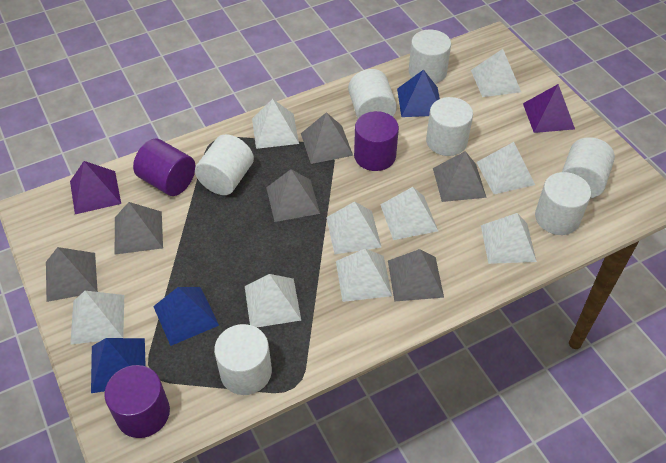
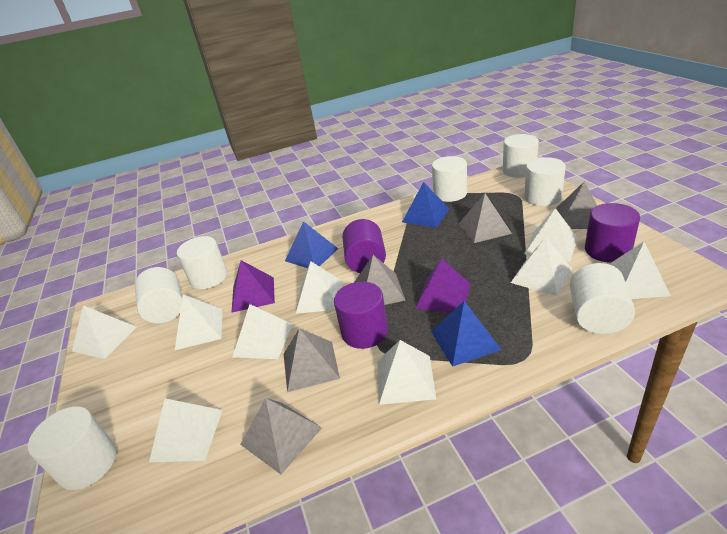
grey pyramid: [46,247,98,302] [115,202,163,255] [266,169,320,222] [301,112,353,164] [388,249,444,302] [433,151,487,202] = 6 -> [240,398,322,474] [284,328,340,392] [355,255,405,305] [459,193,512,243] [557,182,597,229] = 5

